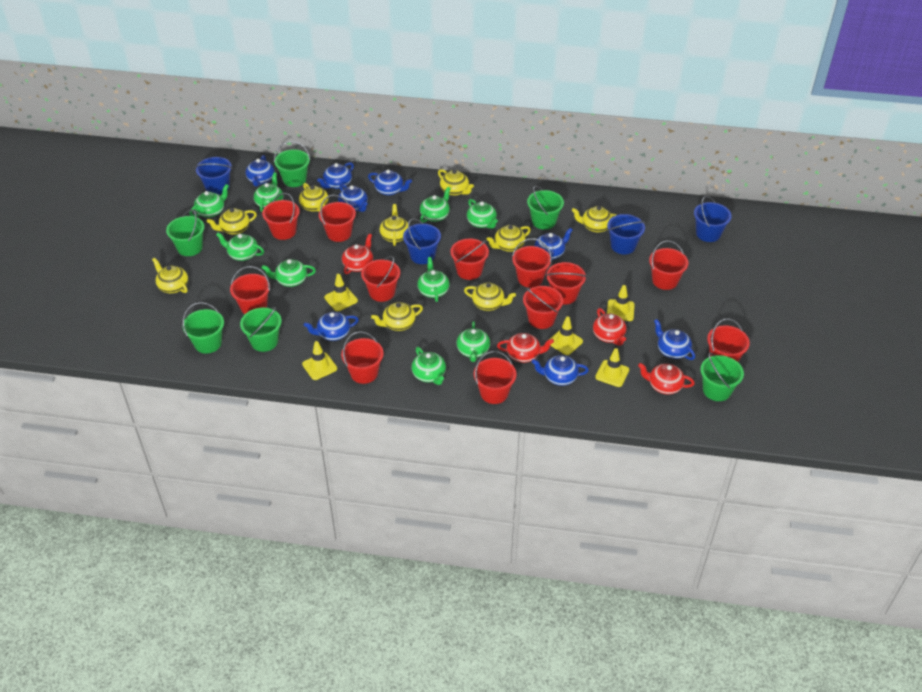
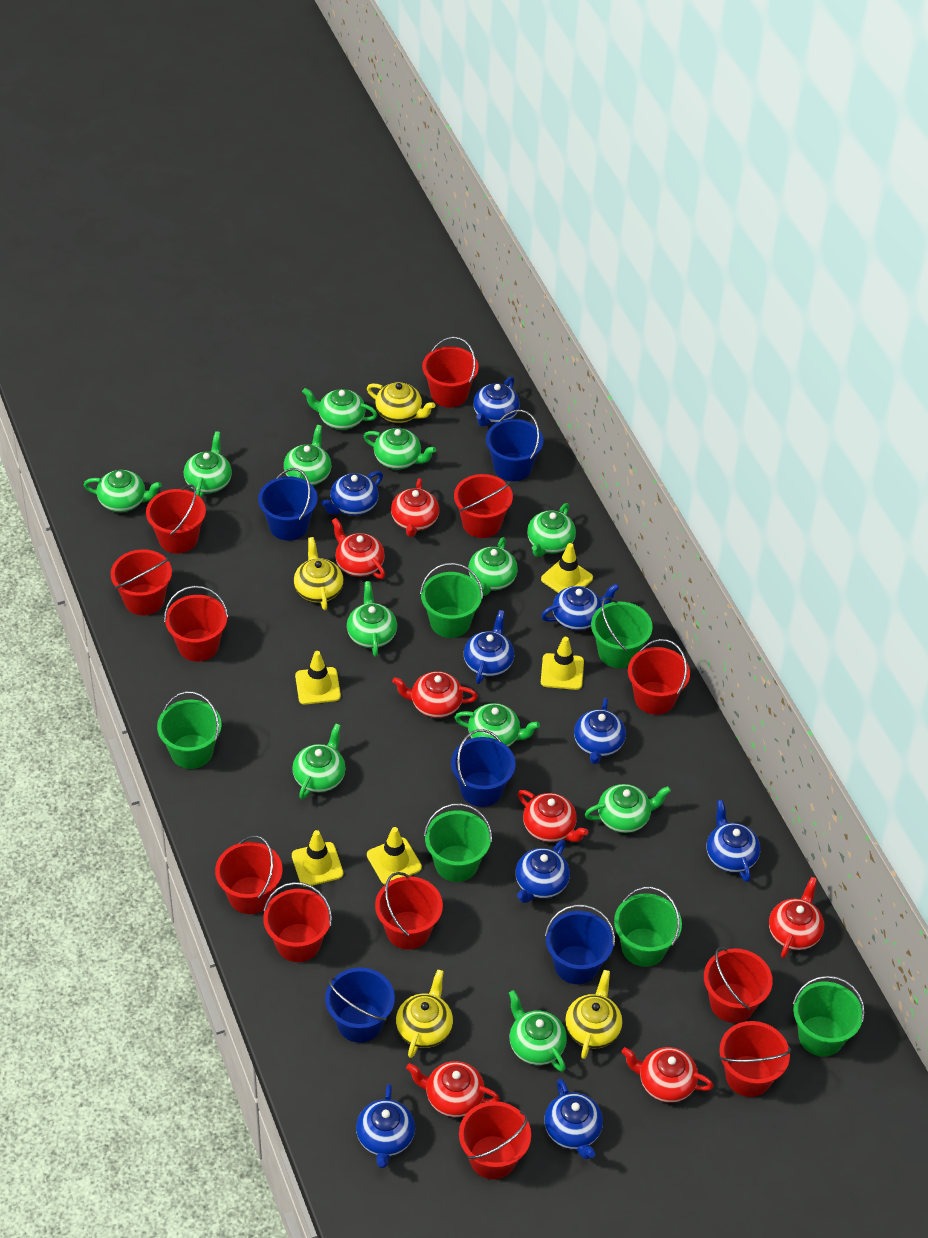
blue bucket: [195,157,232,195] [403,218,441,264] [607,214,645,254] [694,196,732,242] = 4 -> [258,468,318,541] [325,967,395,1043] [451,729,516,807] [486,410,544,481] [545,905,615,984] = 5
blue teapot: [245,155,275,186] [304,312,359,341] [317,162,354,189] [338,184,368,212] [368,170,412,196] [531,355,589,386] [534,228,573,260] [654,319,695,360] = 8 -> [321,471,383,516] [356,1084,415,1168] [464,610,514,684] [473,377,520,427] [515,840,570,903] [541,584,619,630] [544,1078,603,1159] [574,698,626,764] [707,800,760,882] = 9
green teapot: [190,184,229,217] [216,233,264,261] [254,172,283,212] [262,259,316,287] [411,347,446,385] [417,257,450,302] [420,187,451,223] [456,321,490,362] [467,199,498,229] = 9 -> [84,470,162,512] [184,431,232,498] [284,425,331,486] [292,724,346,799] [302,388,378,430] [347,581,397,657] [364,428,436,469] [454,703,540,747] [468,537,518,596] [509,990,567,1072] [527,503,576,557] [585,784,671,833] = 12
red teapot: [342,234,373,274] [497,333,554,363] [593,308,627,346] [638,363,695,395] = 4 -> [332,518,385,579] [391,478,439,537] [392,672,478,718] [406,1061,500,1117] [518,790,588,842] [621,1047,713,1103] [769,877,824,958] = 7
yellow teapot: [152,258,188,293] [207,208,257,235] [299,183,329,212] [371,302,423,331] [379,204,410,246] [438,169,474,196] [464,282,516,311] [487,225,531,252] [572,206,616,232] = 9 -> [294,537,344,610] [367,382,435,423] [396,970,453,1058] [565,970,622,1059] = 4

